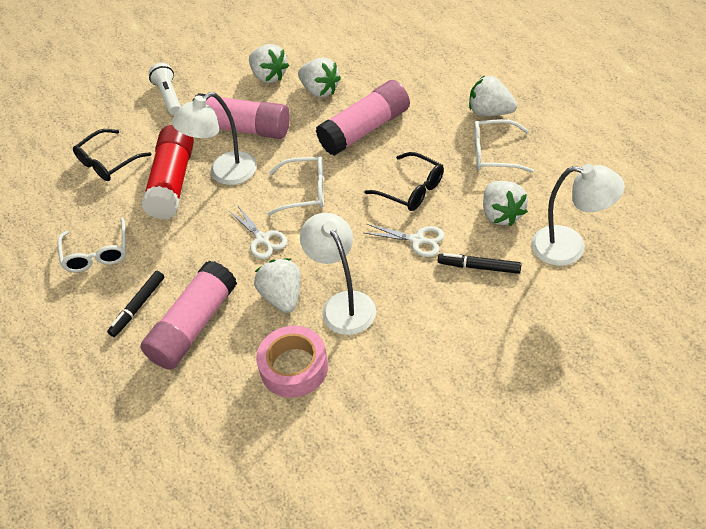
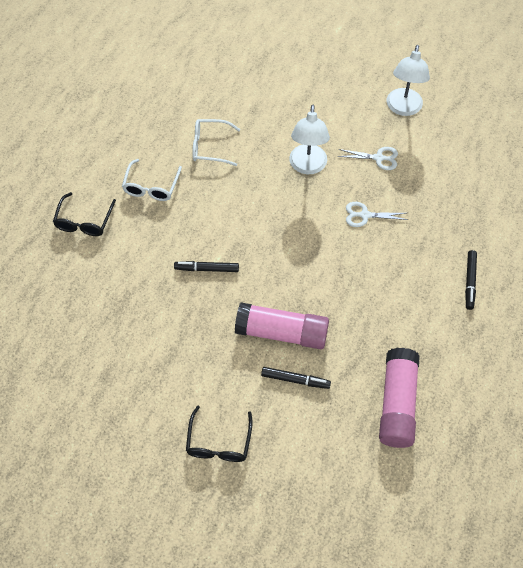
black marker: [107,271,164,337] [438,253,521,274] = 2 -> [174,261,239,272] [261,367,331,389] [465,250,477,310] = 3
pink glue stick: [140,260,237,370] [192,93,290,139] [316,80,410,156] = 3 -> [235,303,329,349] [379,348,420,448] = 2
pink tape: [256,326,328,398] = 1 -> none = 0
red glue stick: [141,125,194,220] = 1 -> none = 0
white flashlight: [148,63,181,115] = 1 -> none = 0
white glasses: [58,218,126,272] [267,157,324,216] [474,119,534,173] = 3 -> [122,159,182,201] [192,119,240,166] = 2
white lamp: [172,92,257,185] [300,213,376,335] [531,164,625,266] = 3 -> [289,105,330,174] [387,45,430,116] = 2
white strawberry: [249,44,289,83] [254,258,301,313] [298,57,341,98] [469,75,517,116] [483,181,528,226] = 5 -> none = 0

